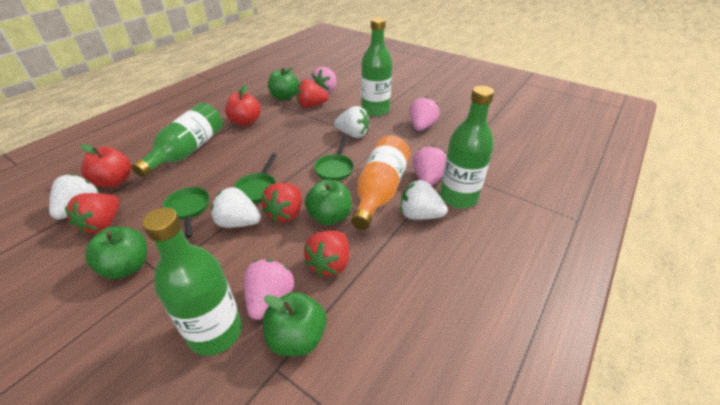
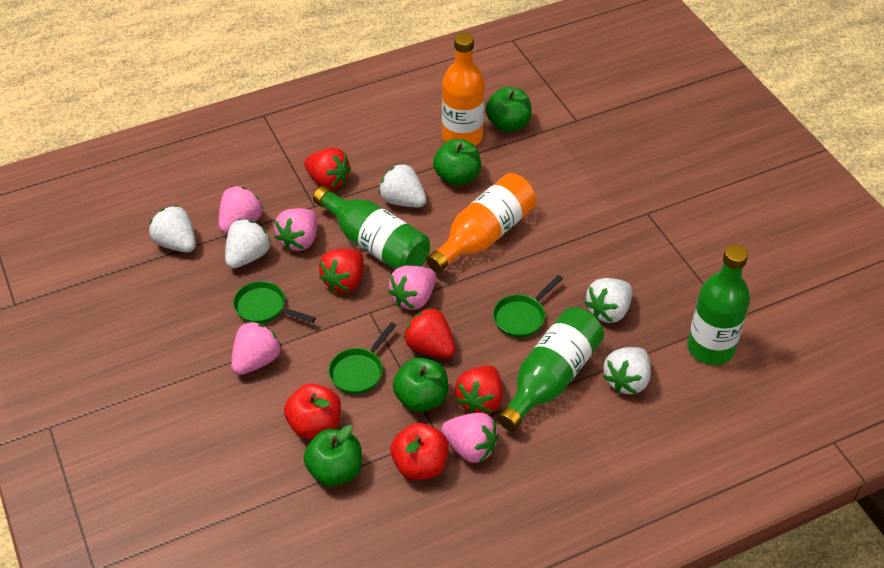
green bottle: [131,103,223,178] [142,207,242,356] [361,18,392,116] [440,86,494,209] = 4 -> [313,186,430,270] [497,307,604,431] [687,245,750,365] = 3
orange bottle: [351,135,410,230] = 1 -> [426,173,536,273] [442,33,485,146] = 2
pink strawberry: [244,259,294,320] [311,67,337,93] [409,97,440,131] [412,146,447,186] = 4 -> [219,186,263,234] [231,321,282,375] [274,208,317,251] [388,265,436,310] [441,413,499,463] = 5
white strawberry: [49,174,100,220] [211,187,261,228] [334,106,370,138] [401,180,448,220] = 4 -> [149,205,196,252] [225,219,271,268] [379,163,427,207] [584,278,632,323] [603,347,651,394] = 5

